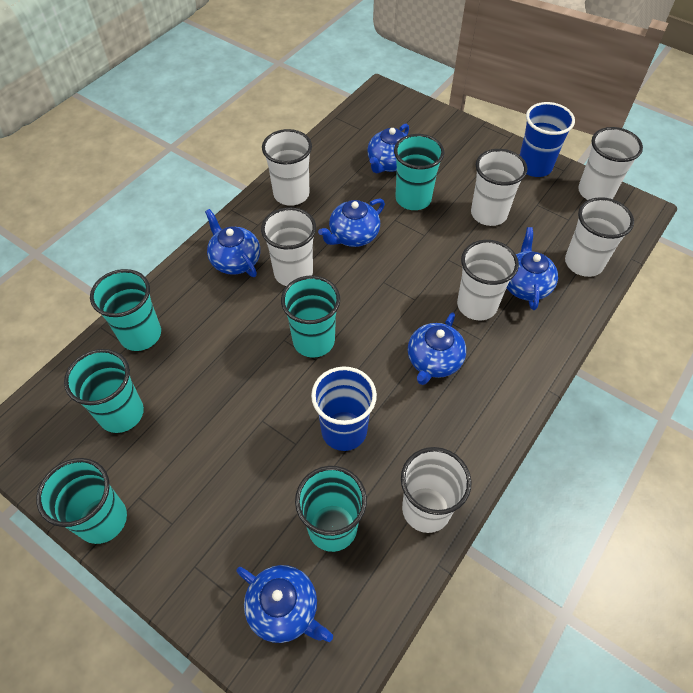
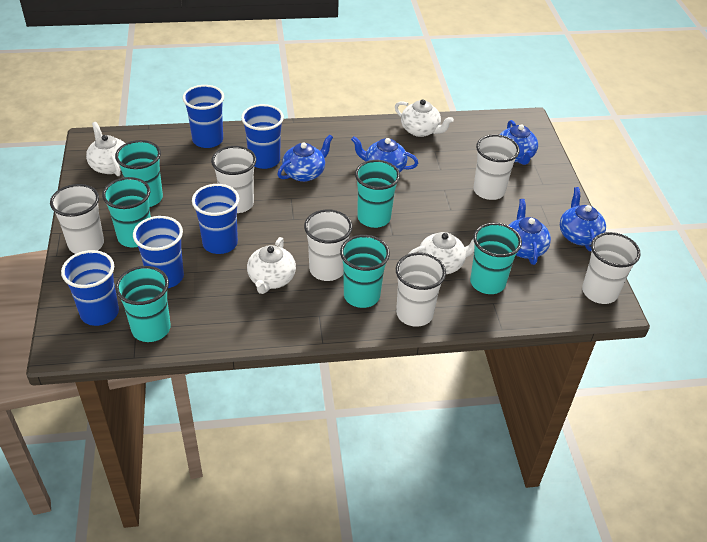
blue cup: [311,366,377,451] [520,102,575,177] = 2 -> [61,250,119,326] [133,216,184,288] [183,85,224,148] [192,184,239,254] [241,104,284,169] = 5
blue teapot: [205,209,260,277] [236,565,333,643] [318,199,385,247] [367,124,409,173] [408,312,466,385] [507,227,558,310] = 6 -> [277,134,333,182] [351,136,418,172] [500,120,538,165] [508,199,551,265] [560,187,606,251] = 5
white cup: [261,207,316,286] [262,129,312,206] [401,447,472,533] [457,240,519,320] [471,149,527,226] [565,197,634,277] [578,127,643,200] = 7 -> [50,184,104,254] [211,146,256,213] [304,209,352,281] [396,253,446,327] [473,134,520,200] [582,232,641,304] = 6
white teapot: none = 0 -> [86,122,125,176] [247,237,296,294] [395,99,454,137] [409,232,475,274] = 4

